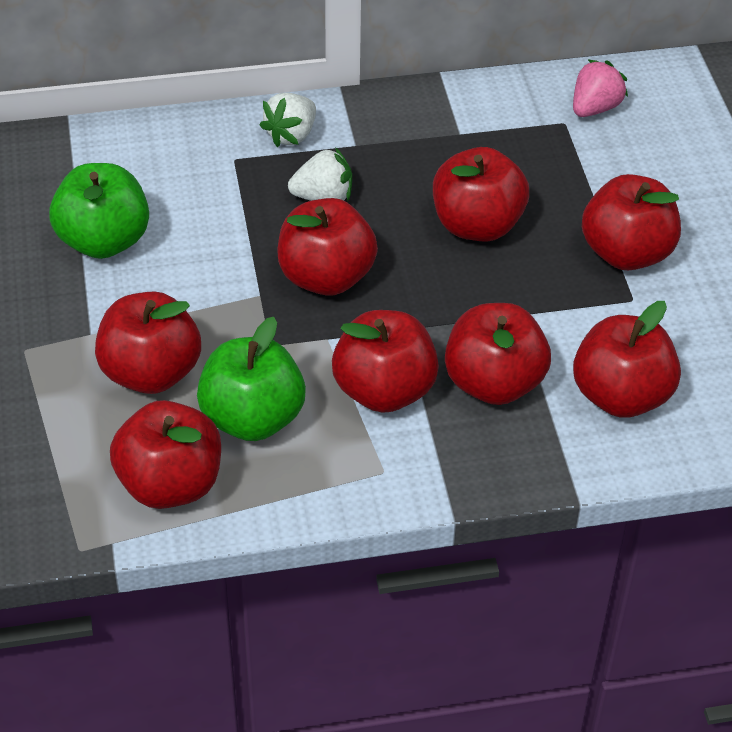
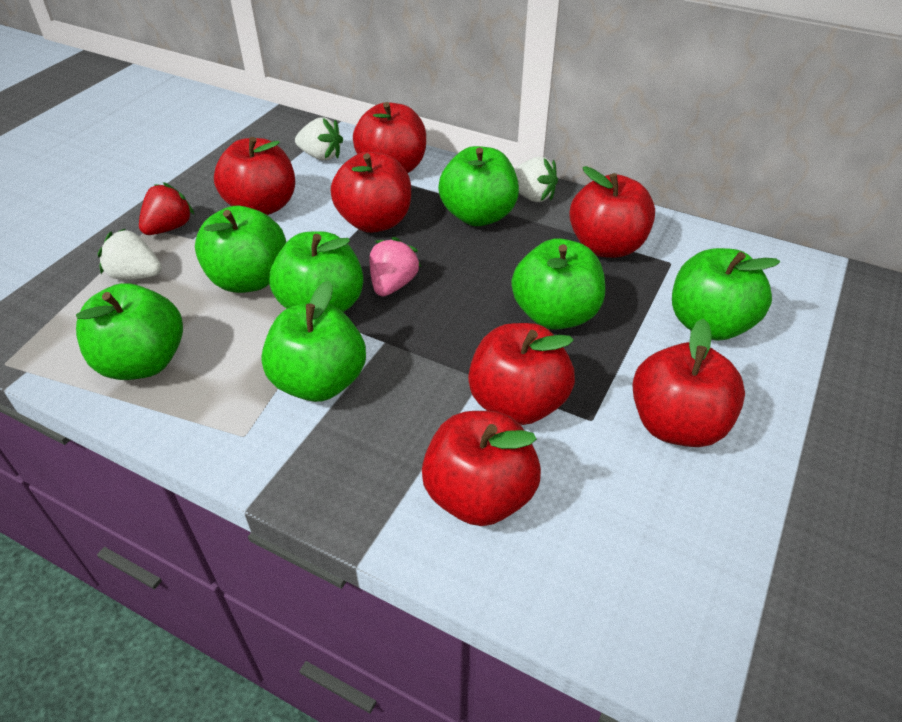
green apple: [49,163,149,259] [197,317,306,441] = 2 -> [76,283,183,380] [195,206,286,293] [261,281,366,402] [269,231,364,312] [438,146,519,226] [512,238,605,330] [672,248,780,341] = 7
red apple: [95,292,201,394] [110,400,221,509] [277,198,378,296] [332,310,439,413] [433,147,529,242] [445,303,551,405] [573,301,681,418] [582,174,681,270] = 8 -> [214,137,295,215] [331,152,411,233] [353,102,426,173] [422,411,541,526] [468,323,575,425] [569,166,655,258] [632,319,745,447] = 7
red strawberry: none = 0 -> [139,182,194,235] = 1
white strawberry: [259,93,316,147] [288,147,352,201] = 2 -> [98,228,162,280] [295,117,343,161] [514,157,558,202] = 3

